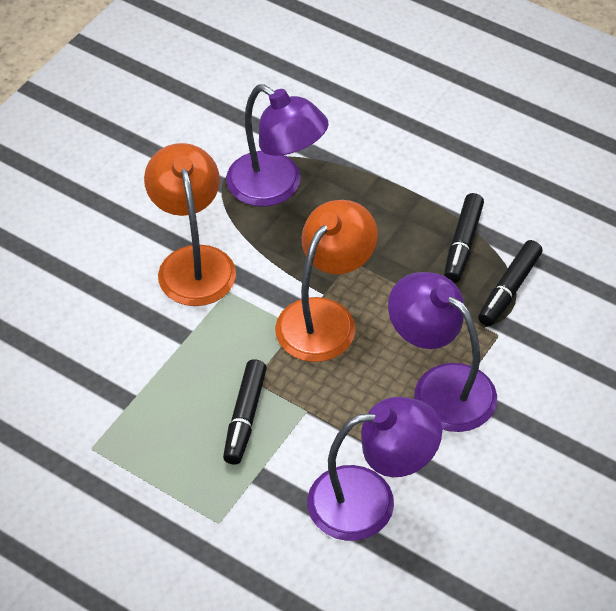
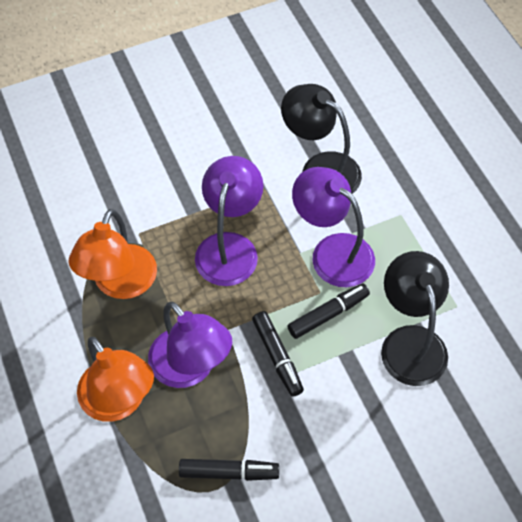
black lamp: none = 0 -> [281,84,362,194] [381,251,449,386] = 2

